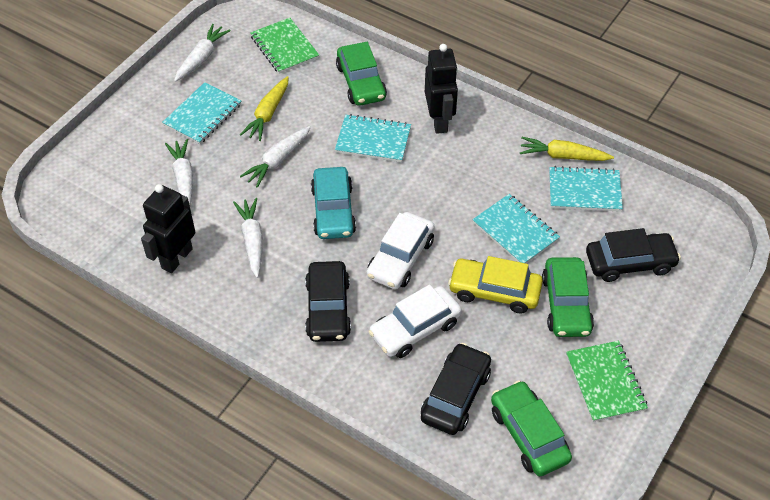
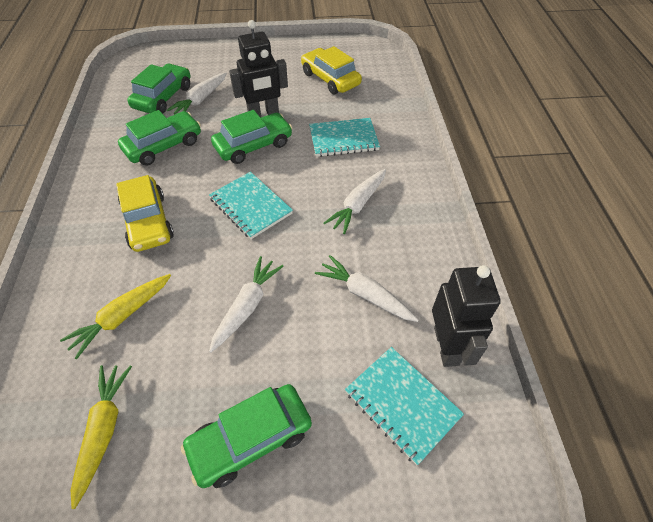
black car: [305,261,351,342] [421,343,491,435] [586,228,681,282] = 3 -> none = 0
green car: [336,42,387,106] [491,380,572,476] [542,257,594,337] = 3 -> [118,110,201,166] [127,64,190,114] [181,384,312,488] [211,110,293,164] = 4
green notebook: [250,18,319,74] [566,341,648,422] = 2 -> none = 0
turquoise car: [311,167,356,239] = 1 -> none = 0
turquoise notebook: [162,82,241,144] [335,114,411,162] [472,194,560,264] [549,166,623,212] = 4 -> [209,172,293,239] [309,118,380,157] [345,347,464,465] = 3
white car: [367,212,435,289] [368,284,462,358] = 2 -> none = 0
yellow car: [448,256,543,314] = 1 -> [116,175,174,252] [301,46,362,94] = 2

